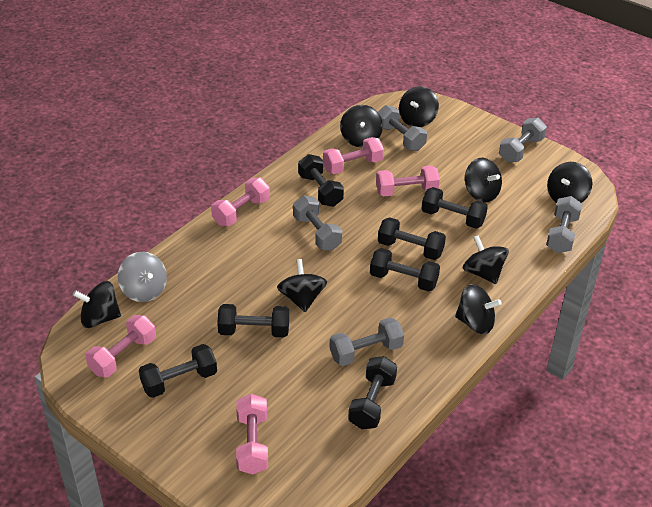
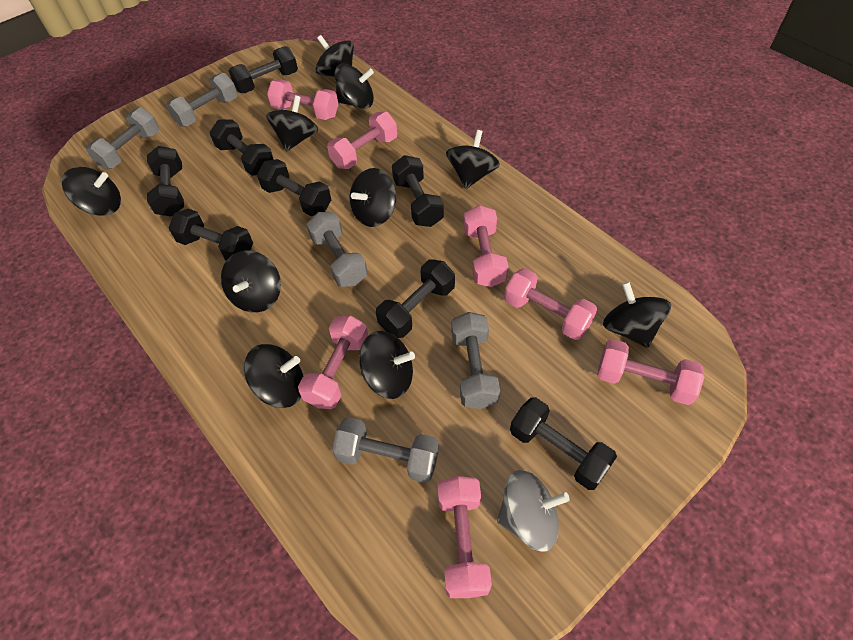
black dumbbell: [139,344,217,398] [217,304,289,337] [298,154,344,207] [348,356,397,429] [370,248,440,291] [378,217,446,260] [421,187,488,228] = 7 -> [147,146,184,217] [169,209,253,261] [209,120,274,176] [229,46,298,93] [257,159,331,216] [376,259,455,338] [392,155,444,227] [510,397,617,490] = 8
black spinning top: [73,281,121,328] [277,259,327,312] [340,105,383,147] [399,86,439,127] [455,284,502,334] [463,235,509,284] [465,158,502,203] [547,162,593,203] = 8 -> [62,167,121,216] [221,251,281,313] [244,344,303,408] [266,95,318,151] [315,35,354,77] [335,64,374,109] [350,168,396,227] [359,331,415,399] [446,130,500,189] [603,282,671,348] = 10
pink dumbbell: [85,315,156,377] [211,178,270,226] [236,394,268,474] [323,137,384,174] [376,166,440,197] = 5 -> [267,80,339,120] [298,316,368,409] [327,112,397,169] [438,476,492,598] [464,205,509,287] [504,268,597,340] [597,339,705,405] = 7

